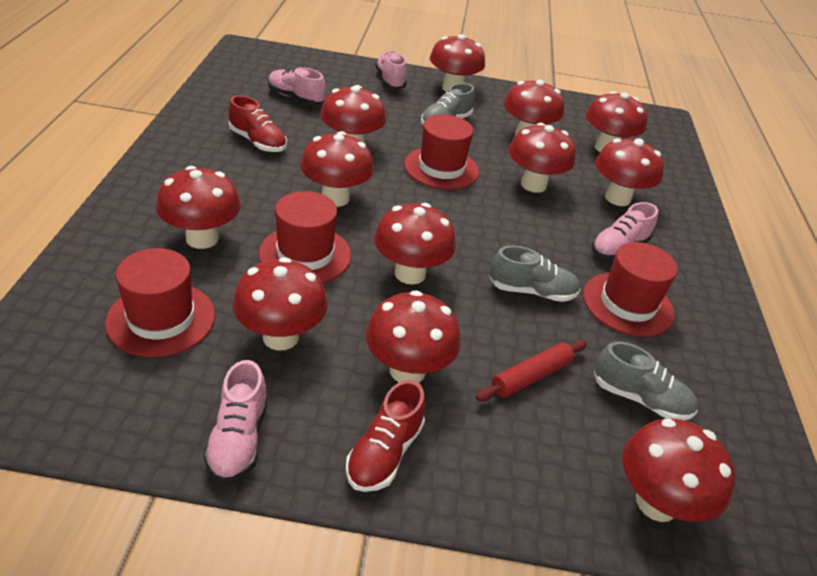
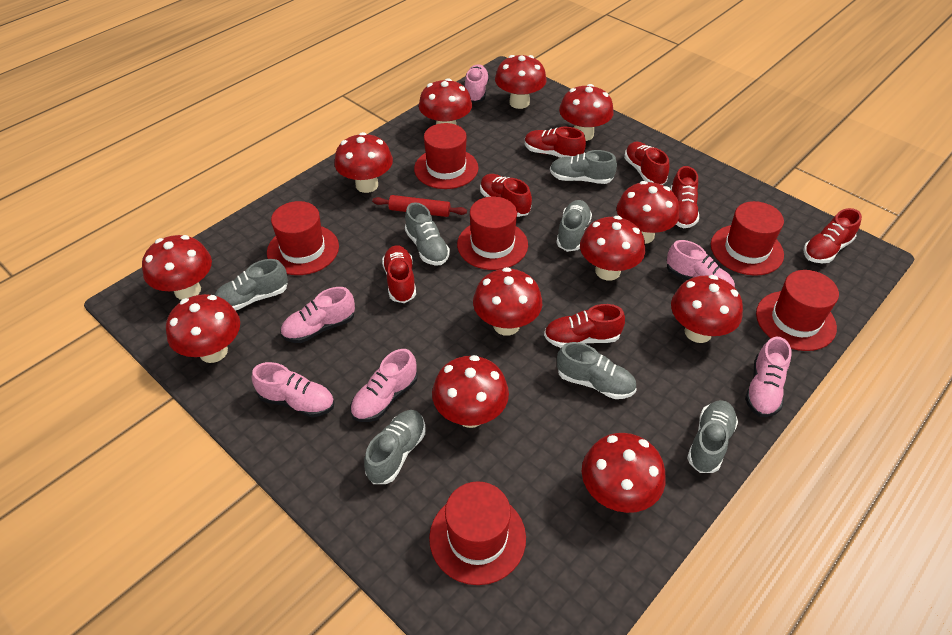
grey shoe: [421,83,475,125] [489,246,581,302] [594,342,698,420] = 3 -> [214,259,288,311] [364,410,425,484] [405,202,450,265] [550,150,617,184] [556,200,592,252] [557,342,636,399] [687,400,738,473] = 7
pink shoe: [204,360,268,483] [268,67,326,105] [375,52,407,89] [592,202,658,260] = 4 -> [252,362,334,417] [280,287,355,343] [350,349,418,422] [465,64,489,103] [667,240,735,288] [745,337,792,417] = 6
red hat: [105,248,215,357] [259,191,351,283] [404,114,479,190] [583,242,678,337] = 4 -> [267,201,339,275] [414,123,478,189] [429,481,526,585] [457,196,528,270] [711,201,784,276] [756,270,839,351] = 6
red shoe: [228,95,287,152] [346,380,426,492] = 2 -> [382,245,416,303] [480,174,532,217] [525,127,586,158] [544,304,625,348] [624,142,669,185] [670,166,699,228] [803,208,862,263] = 7

